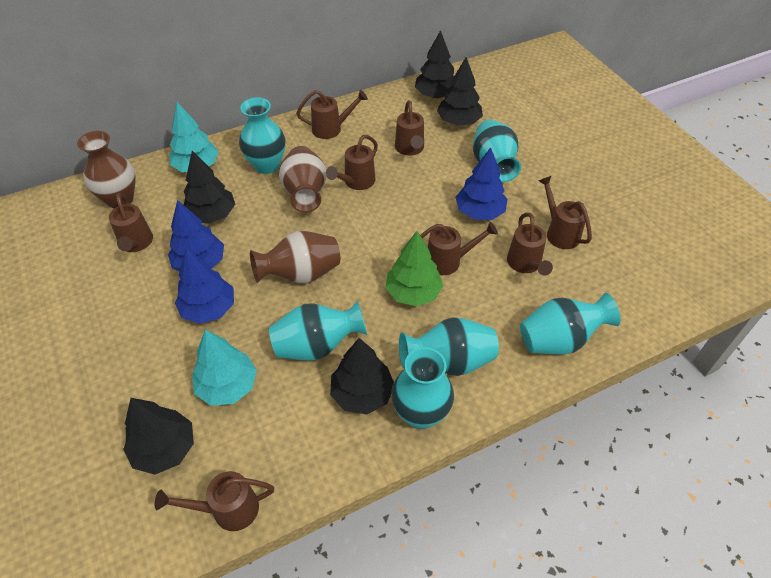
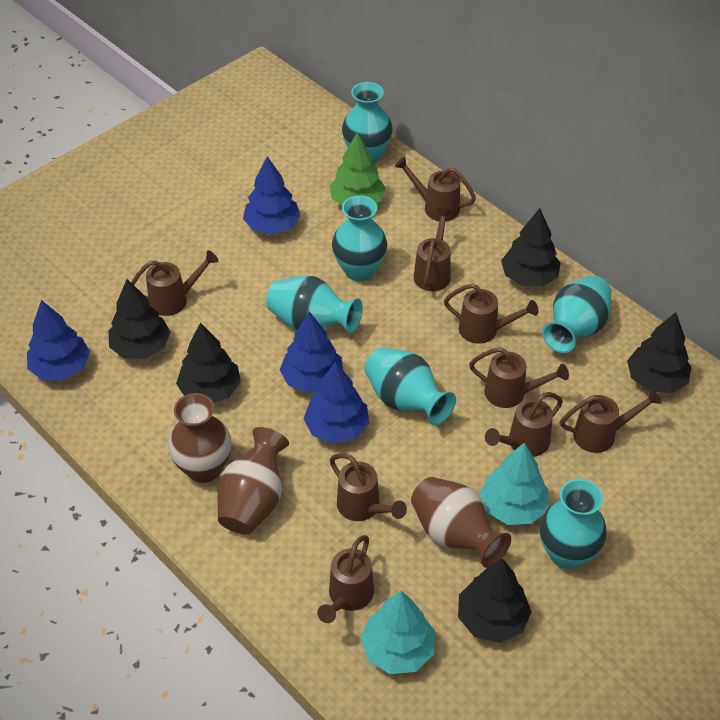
blue tree: [168,200,224,271] [175,248,234,324] [455,147,508,220] = 3 -> [27,300,90,380] [243,156,301,234] [280,311,343,393] [303,361,369,444] = 4
brown watering can: [109,193,153,252] [155,471,274,531] [296,90,368,139] [326,135,378,190] [395,100,424,156] [420,222,498,275] [507,213,553,276] [538,176,592,249] = 8 -> [131,250,218,316] [317,535,374,623] [330,453,407,521] [395,157,476,222] [413,208,452,291] [444,284,538,344] [469,347,569,408] [485,392,563,457] [560,389,662,453] = 9

